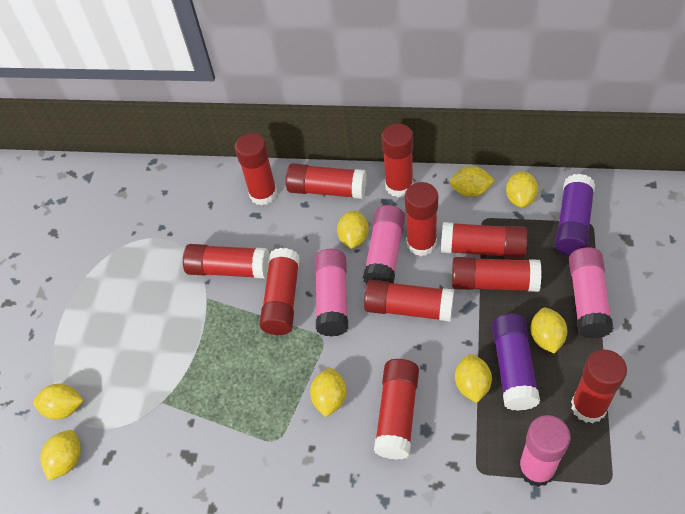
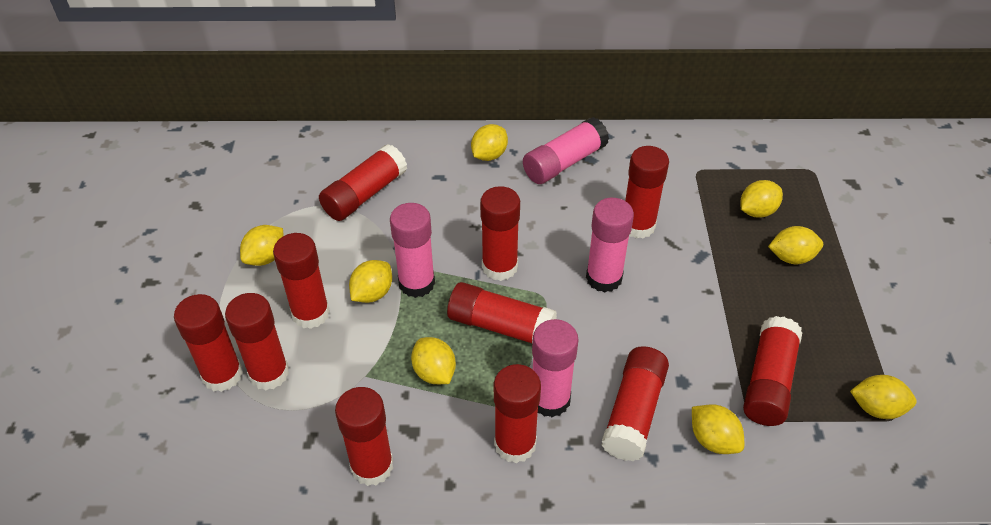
purple glue stick: [492,313,540,411] [555,174,595,256] = 2 -> none = 0

